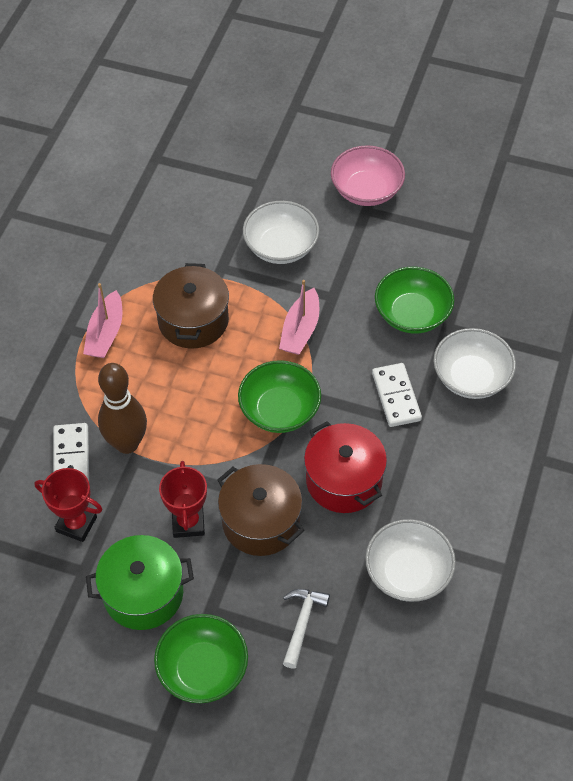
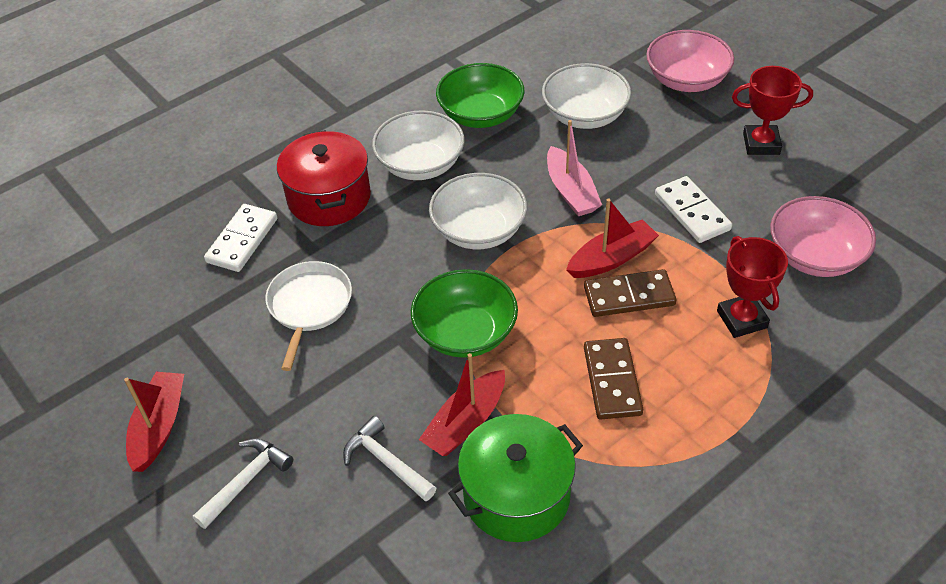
brown bowling pin: [98,363,147,454] = 1 -> none = 0
brown domino: none = 0 -> [584,269,676,317] [584,338,643,420] = 2
brown pot: [153,263,229,349] [217,464,304,556] = 2 -> none = 0
green bowl: [154,614,248,703] [238,360,321,433] [375,267,454,334] = 3 -> [411,269,518,358] [436,63,524,128] = 2
pink boat: [83,283,122,358] [279,280,319,355] = 2 -> [547,120,602,216] = 1
pink bowl: [331,145,405,206] = 1 -> [646,30,734,92] [770,196,876,277] = 2
red boat: none = 0 -> [124,372,184,472] [419,353,505,456] [566,199,659,278] = 3
white hammer: [283,589,330,669] = 1 -> [193,439,293,529] [343,416,436,501] = 2
white pan: none = 0 -> [265,261,352,371] = 1

